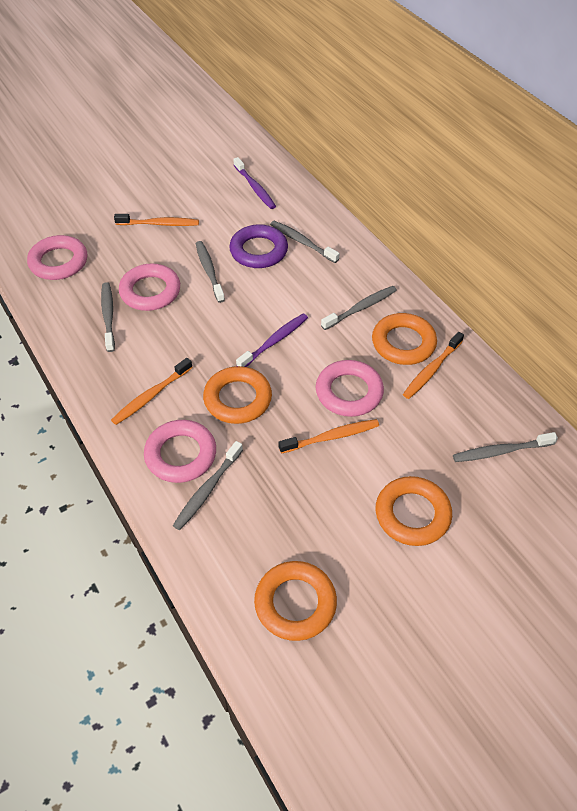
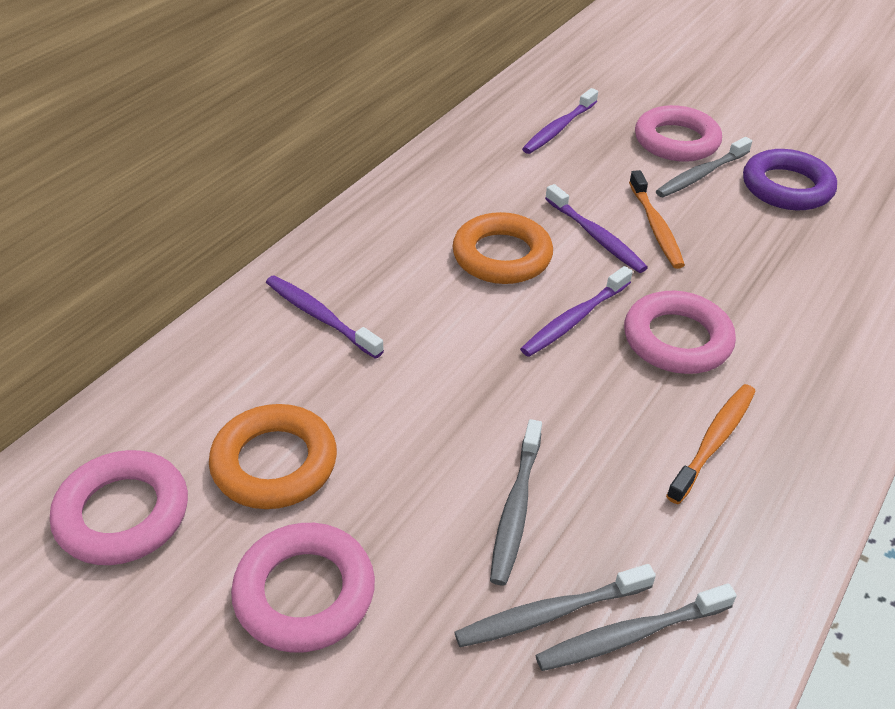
grey toothbrush: [101,282,115,352] [173,441,243,530] [196,241,225,303] [270,221,340,263] [321,286,397,330] [453,432,558,462] = 6 -> [454,564,656,647] [490,419,542,585] [535,583,737,671] [656,137,752,197] = 4
orange ring: [203,366,272,424] [254,561,337,641] [372,313,437,365] [376,476,452,546] = 4 -> [209,404,337,509] [452,212,553,284] = 2
orange toothbrush: [111,358,193,425] [114,214,199,226] [279,419,379,454] [403,332,464,399] = 4 -> [629,170,685,269] [666,384,756,504] = 2
purple toothbrush: [233,157,276,209] [236,313,308,367] = 2 -> [266,276,384,359] [520,266,633,357] [522,88,598,154] [545,184,648,273] = 4

